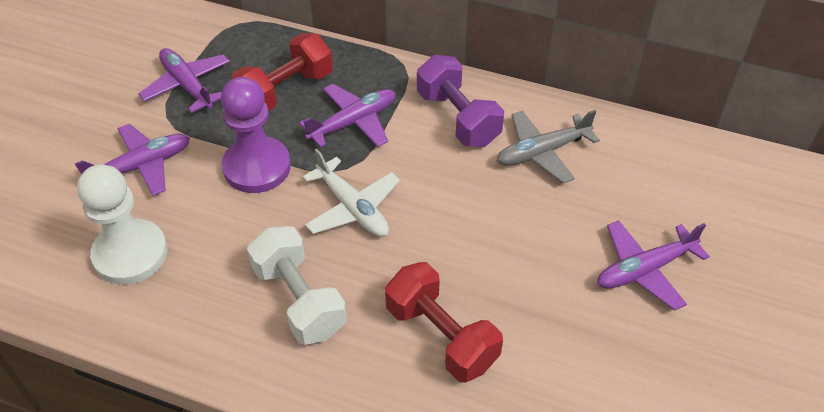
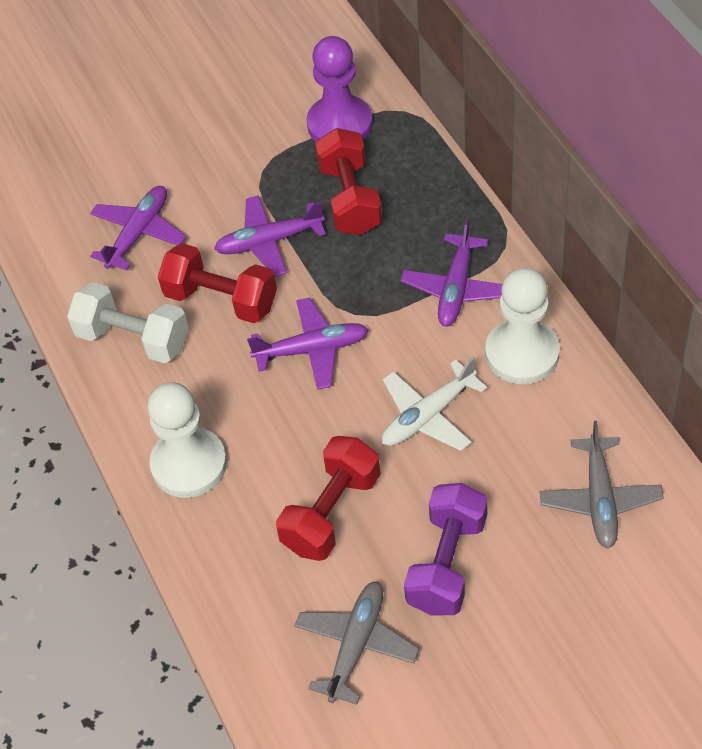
grey plane: [497,110,600,184] = 1 -> [294,581,419,705] [540,421,664,549] = 2
red dumbbell: [231,33,333,111] [385,262,503,382] = 2 -> [158,243,277,323] [276,436,381,561] [315,128,382,235] = 3
white pawn: [77,164,168,284] = 1 -> [147,382,227,498] [485,268,560,384] = 2

